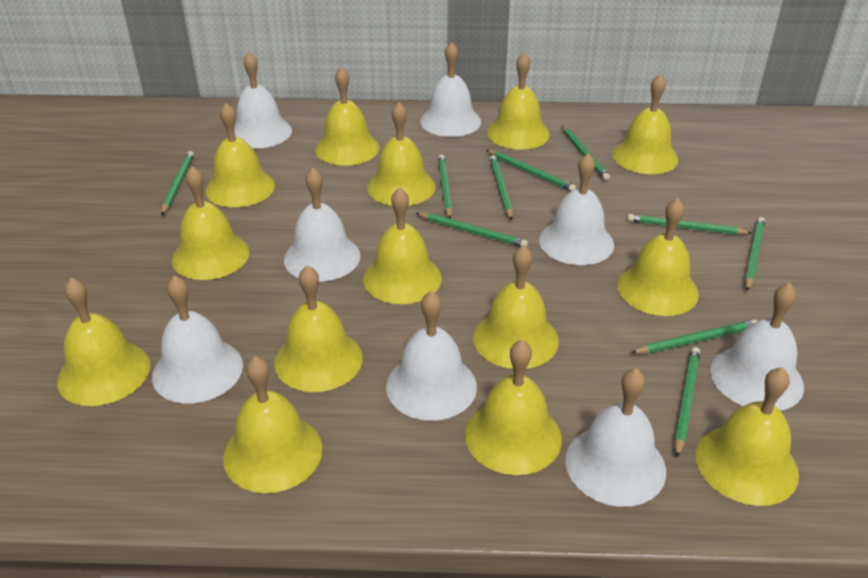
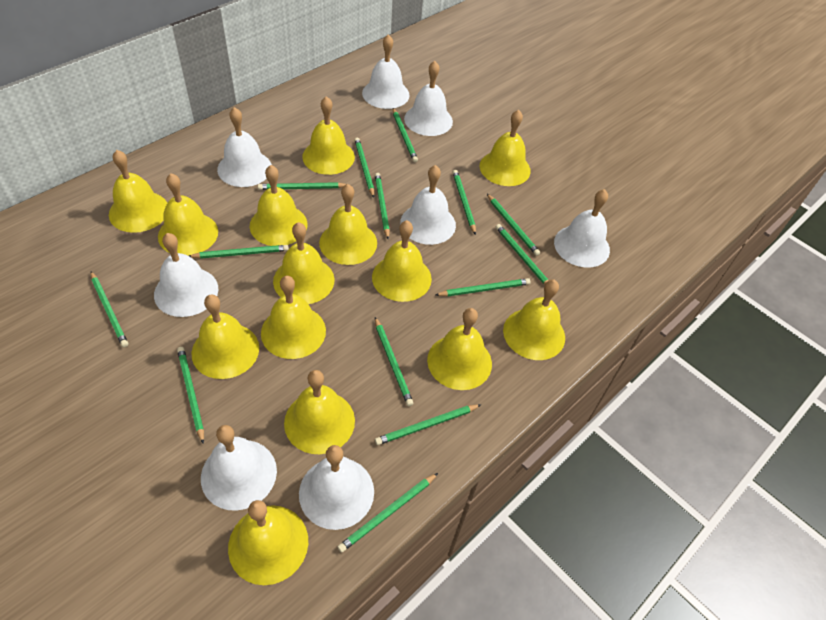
green pencil: [161,151,194,215] [416,213,528,247] [438,154,453,219] [486,150,576,191] [490,155,513,220] [562,125,610,181] [627,214,752,235] [631,320,757,354] [674,347,700,458] [745,217,765,291] = 10 -> [91,271,128,347] [177,347,204,444] [189,245,289,259] [258,182,346,190] [338,473,438,553] [354,138,374,198] [375,173,390,239] [375,317,414,406] [375,404,481,445] [393,108,418,162] [436,278,531,297] [453,170,476,235] [487,194,540,256] [496,224,548,285] = 14

